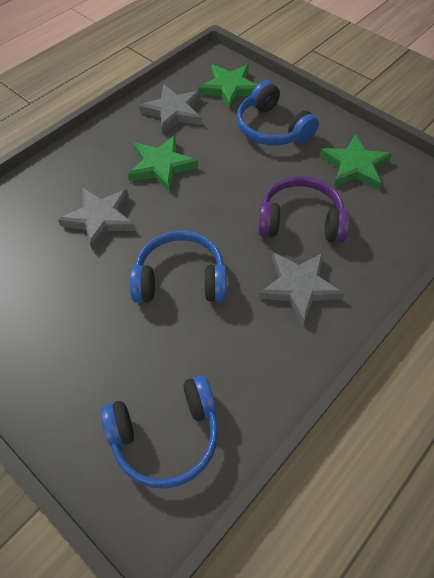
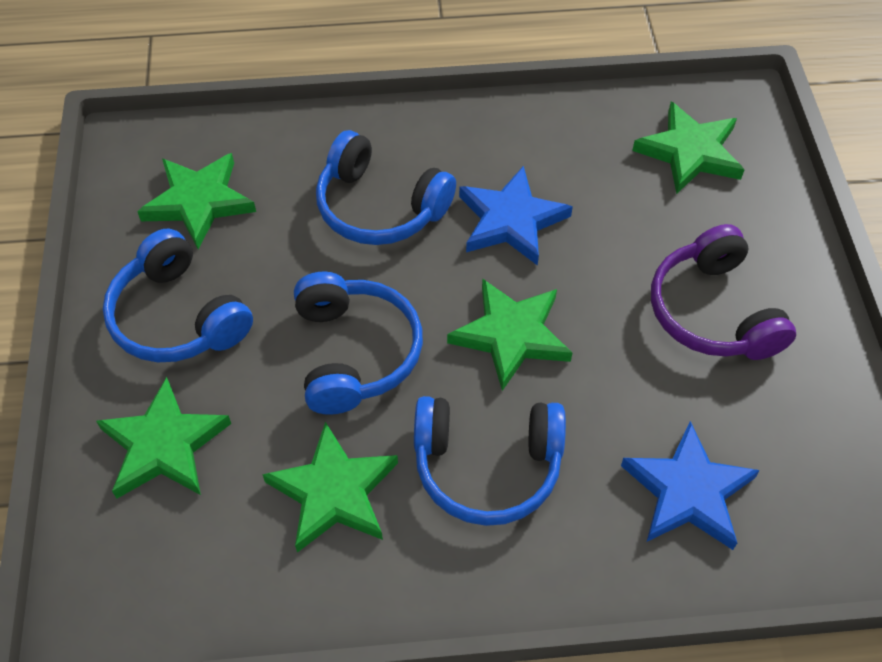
blue headphones: [101,375,219,489] [130,230,227,303] [237,80,319,146] = 3 -> [103,229,253,362] [294,271,423,415] [316,130,456,245] [414,396,566,526] = 4
blue star: none = 0 -> [459,166,573,266] [621,421,760,550] = 2
green star: [128,135,198,193] [198,64,257,110] [320,134,392,190] = 3 -> [96,377,231,499] [137,153,256,249] [262,422,398,553] [447,278,572,391] [632,102,745,194] = 5
grey star: [58,187,136,251] [139,84,201,134] [259,252,344,325] = 3 -> none = 0

